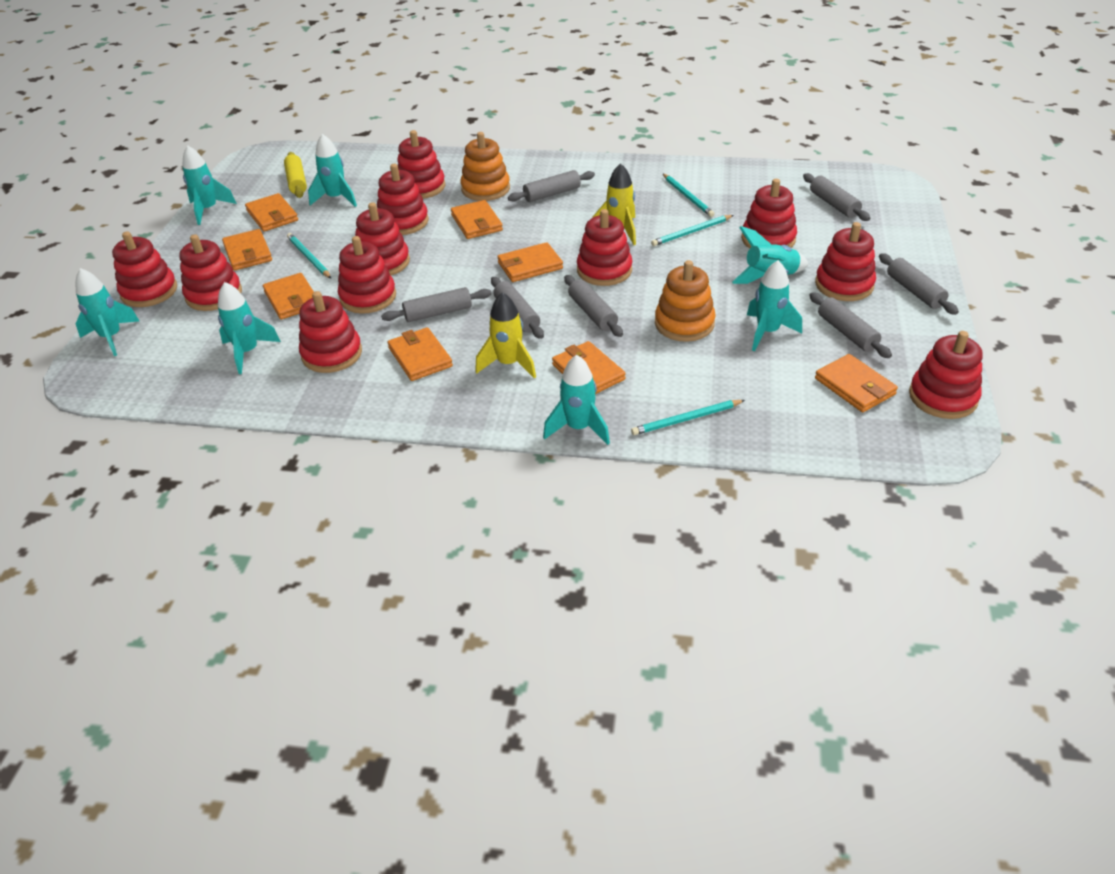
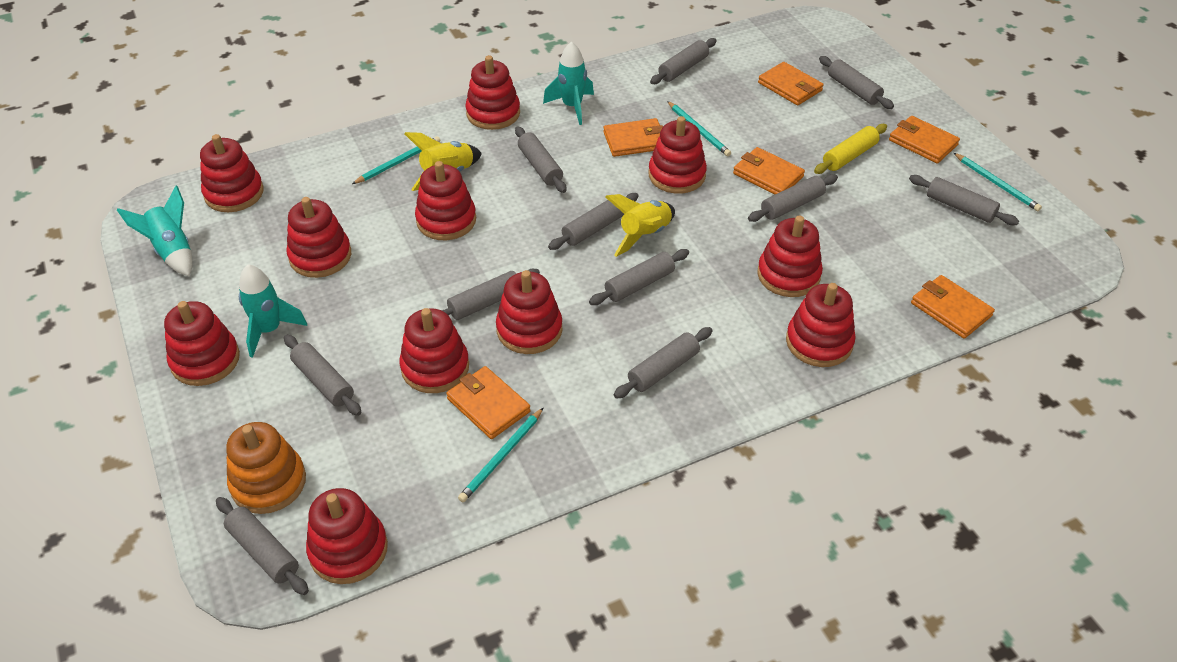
grey rolling pin: [381,287,491,322] [491,277,544,339] [508,170,595,202] [564,275,623,337] [803,173,870,221] [809,292,892,358] [879,253,959,315] = 7 -> [216,497,309,595] [284,335,362,416] [441,269,540,320] [515,126,566,193] [548,193,639,250] [589,249,689,305] [613,327,713,399] [650,38,717,84] [748,174,838,222] [819,56,894,109] [909,175,1019,225] = 11
orange stacking toy: [461,132,510,201] [655,260,716,342] = 2 -> [226,422,306,514] = 1
orange wallet: [222,229,272,271] [245,193,298,232] [263,273,314,319] [388,327,453,381] [451,200,503,239] [497,242,563,282] [552,341,626,394] [815,354,898,412] = 8 -> [446,366,531,439] [603,118,663,157] [733,147,805,194] [758,62,824,105] [889,116,960,163] [911,275,995,339] = 6
turquoise rocket: [76,268,139,356] [182,146,237,225] [218,282,281,374] [308,134,357,207] [543,355,610,445] [732,226,809,284] [747,260,802,351] = 7 -> [117,186,193,276] [239,264,307,358] [543,41,594,125] = 3

